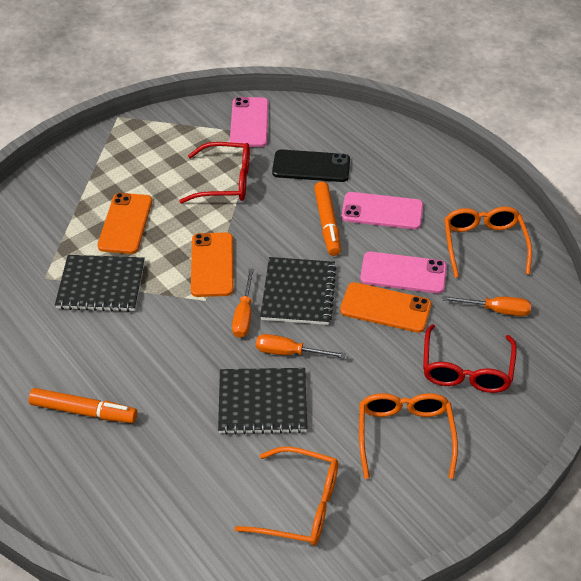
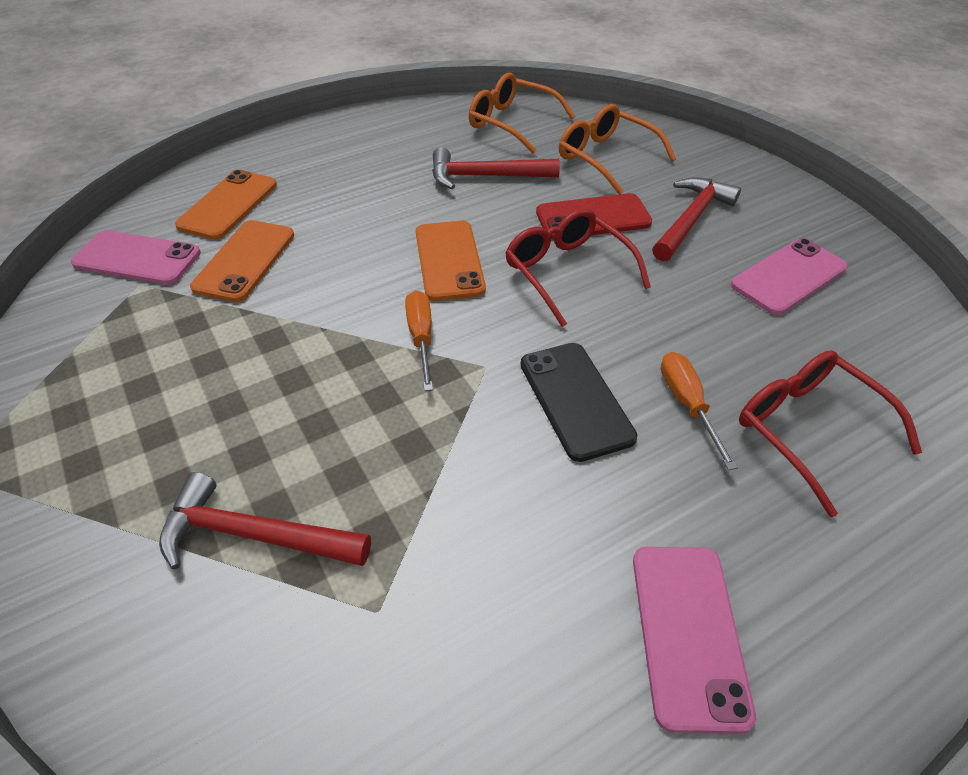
black notebook: [55,255,145,312] [218,368,307,435] [260,257,337,325] = 3 -> none = 0
orange glasses: [234,446,338,546] [359,393,458,479] [444,207,532,278] = 3 -> [469,72,575,154] [559,104,676,194] = 2
orange marker: [29,388,137,423] [314,181,341,256] = 2 -> none = 0
orange screwdriver: [232,268,254,338] [256,334,346,358] [442,296,531,316] = 3 -> [405,290,433,391] [661,352,738,470] = 2
red hammer: none = 0 -> [159,472,371,569] [432,147,560,189] [652,177,741,261] = 3
red phone: none = 0 -> [536,193,652,240] = 1

